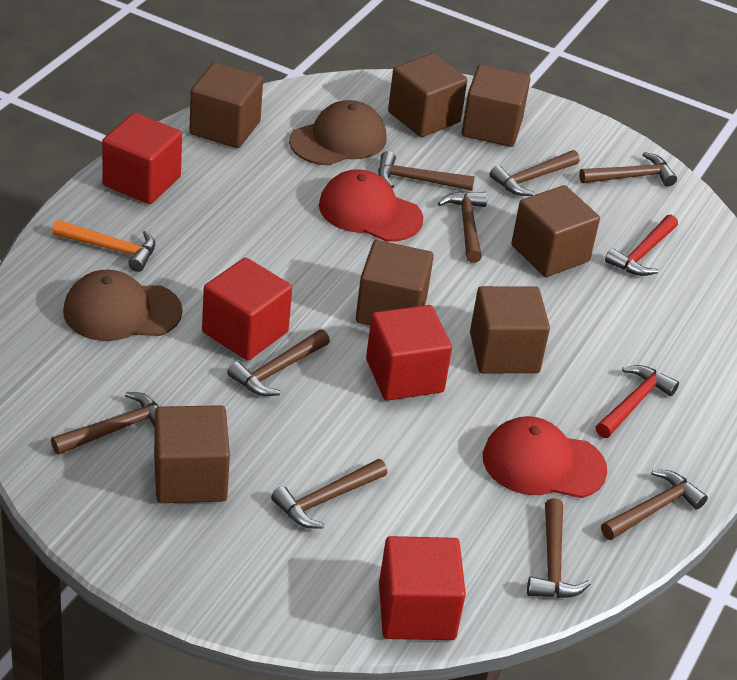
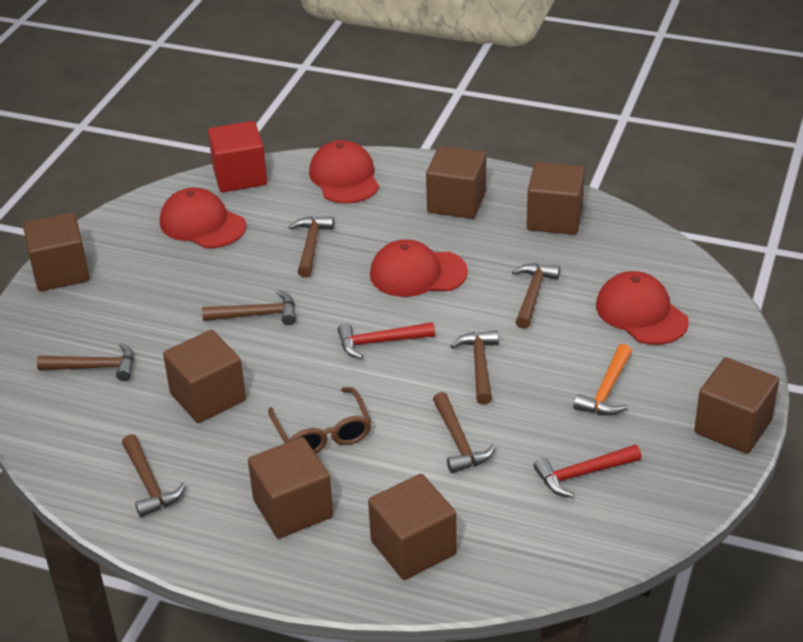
brown cap: [63,270,183,341] [289,100,387,166] = 2 -> none = 0
brown glasses: none = 0 -> [268,387,371,454] = 1
brown hammer: [51,392,159,455] [227,329,330,396] [271,459,388,529] [378,151,475,191] [438,191,487,263] [490,150,580,196] [527,498,591,598] [579,152,677,187] [601,470,708,540] = 9 -> [37,343,134,381] [122,434,186,518] [202,290,296,325] [289,216,334,278] [433,392,496,473] [450,330,499,404] [512,263,560,329] = 7
red cap: [319,169,423,242] [483,416,607,498] = 2 -> [160,188,246,248] [309,140,379,204] [370,239,468,297] [596,271,689,345] = 4
red cube: [102,113,182,204] [202,257,292,360] [366,305,452,401] [379,536,466,640] = 4 -> [208,121,267,192] = 1

